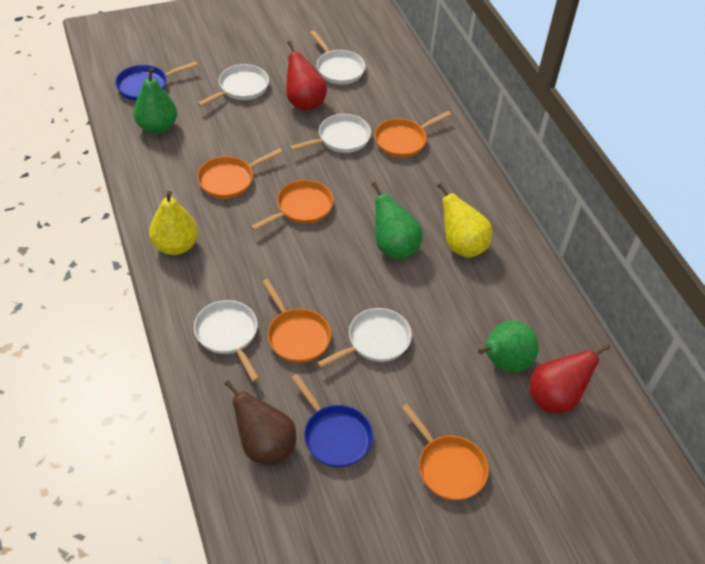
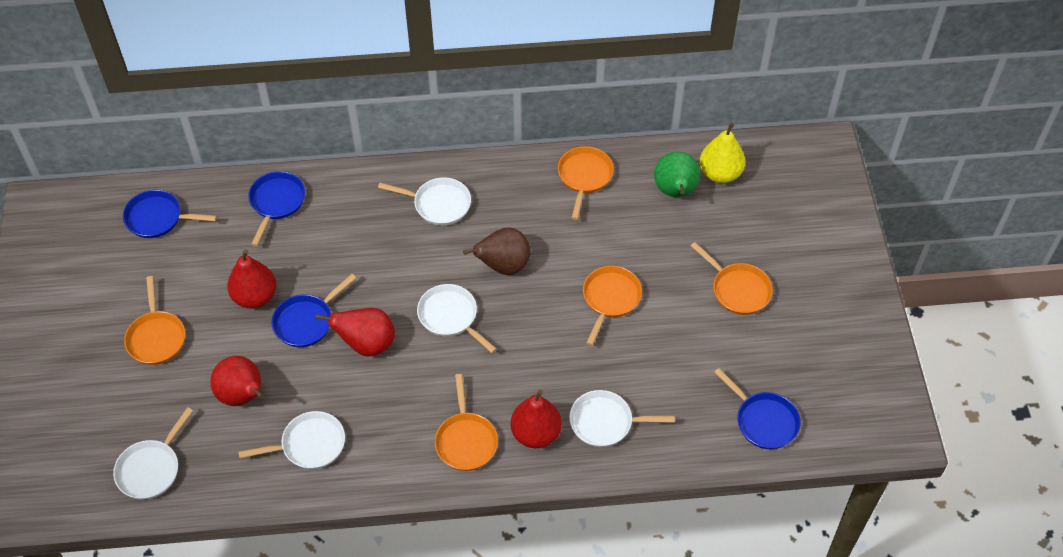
blue pan: [115,61,198,101] [291,374,373,467] = 2 -> [123,190,217,238] [248,171,305,246] [271,274,356,347] [714,368,801,449] = 4
green pear: [133,68,177,134] [371,182,422,260] [478,321,539,373] = 3 -> [654,152,700,197] = 1
red pear: [286,41,327,111] [529,344,611,413] = 2 -> [210,356,264,406] [227,249,276,309] [315,308,395,357] [511,390,562,448] = 4
yellow pear: [149,191,198,255] [437,183,492,258] = 2 -> [699,122,745,183] = 1

